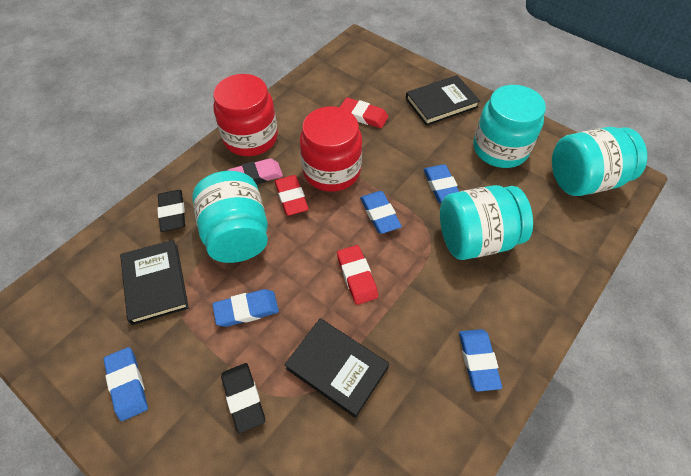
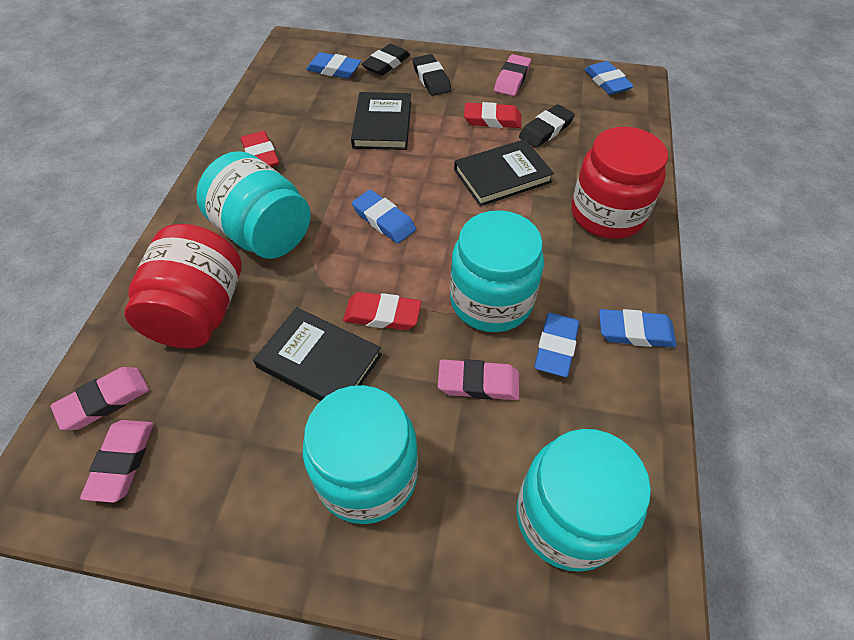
black eraser: [157,190,185,232] [221,363,265,434] = 2 -> [361,44,410,76] [412,54,451,96] [519,104,575,148] = 3
pink eraser: [227,158,283,185] = 1 -> [50,367,149,430] [80,420,154,503] [438,359,519,400] [494,54,531,96] = 4

